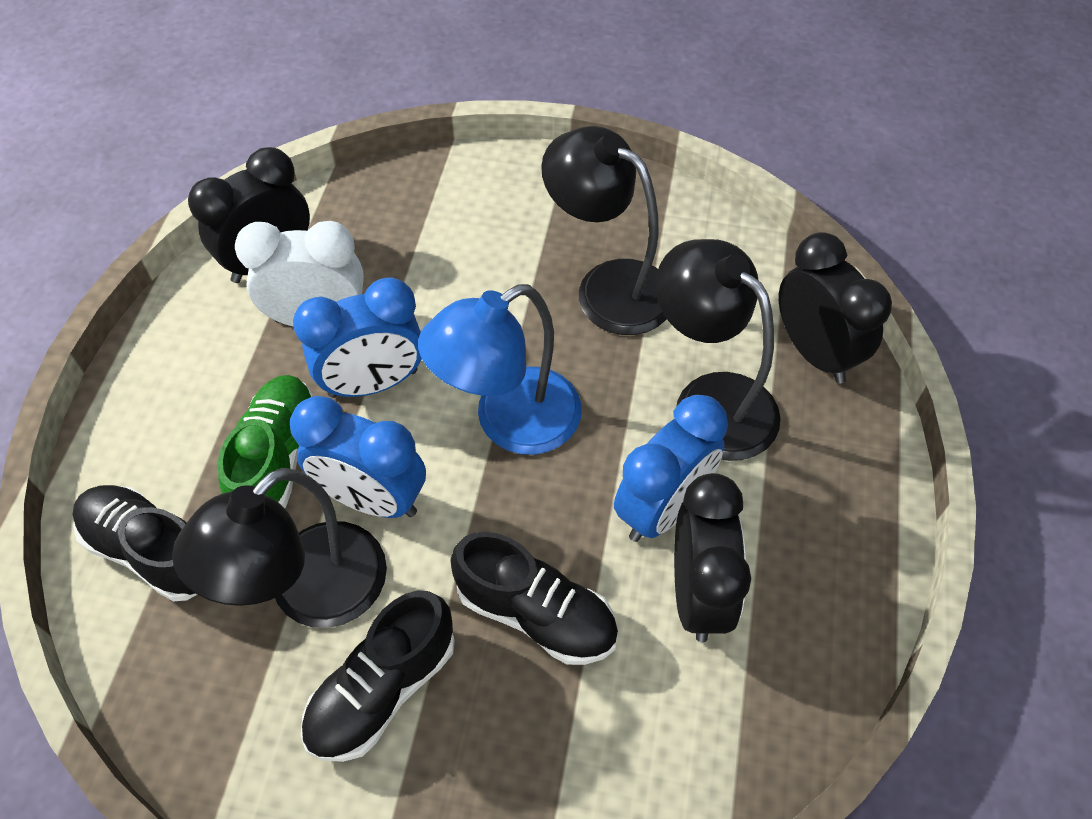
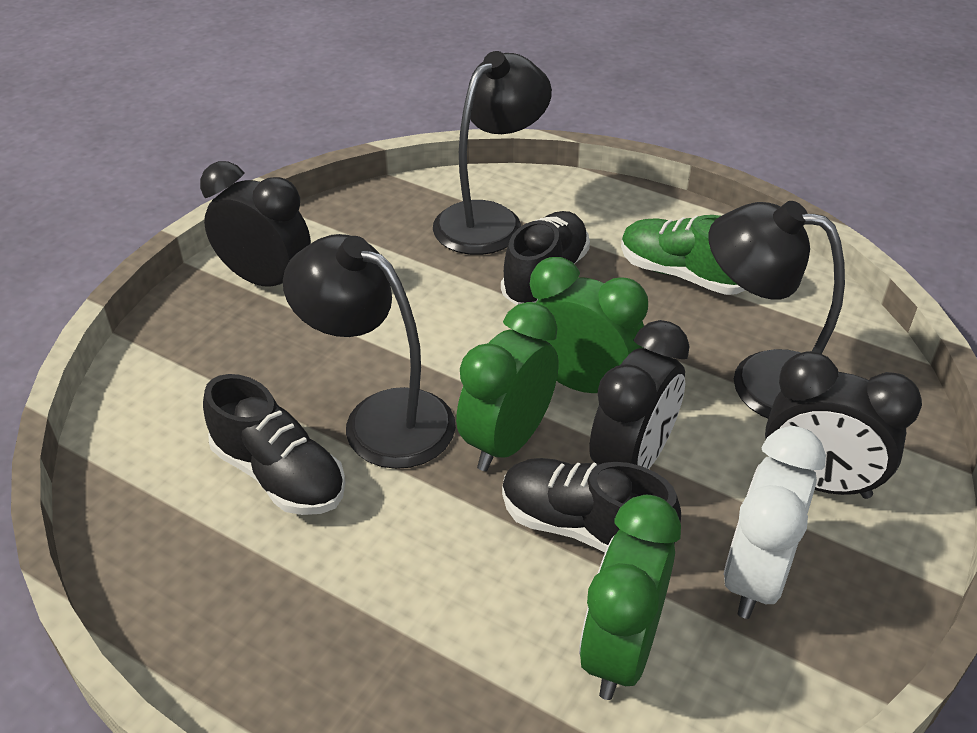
blue clock: [290,396,426,518] [293,277,422,398] [614,395,728,542] = 3 -> none = 0
blue lamp: [418,284,582,455] = 1 -> none = 0
green clock: none = 0 -> [456,302,559,471] [530,257,648,393] [579,495,681,700] = 3

